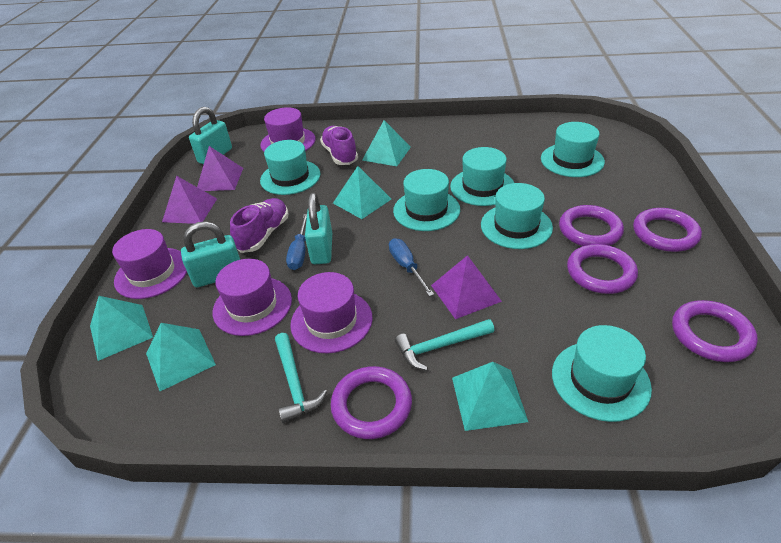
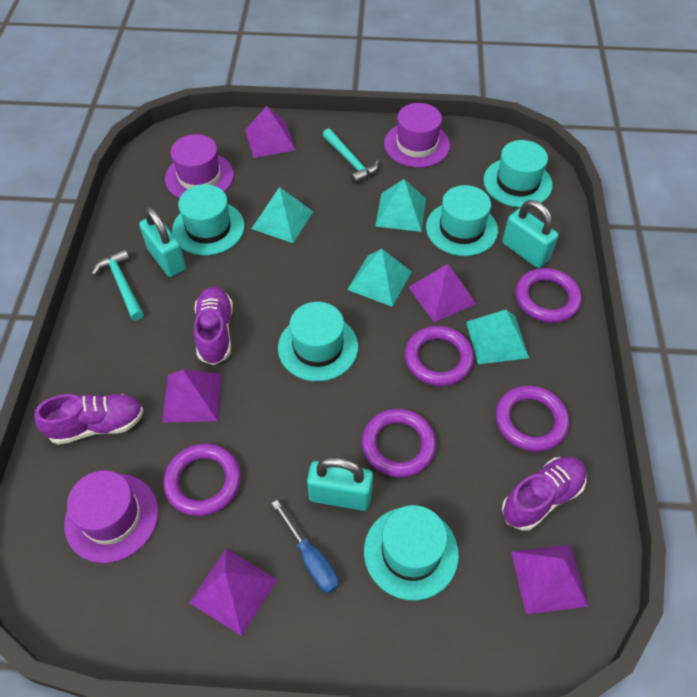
blue screwdriver: [286,214,307,270] [389,238,434,297] = 2 -> [272,500,339,593] = 1
purple hat: [112,229,187,299] [213,259,292,336] [260,107,315,152] [290,272,373,353] = 4 -> [64,470,159,563] [165,134,234,198] [384,103,450,168] = 3
purple pyramid: [162,176,217,224] [197,146,243,191] [431,255,502,319] = 3 -> [162,369,221,423] [189,549,277,636] [245,106,296,158] [409,264,477,322] [511,545,588,614] = 5
purple shoe: [230,198,288,253] [320,126,358,165] = 2 -> [34,394,144,445] [194,287,233,365] [502,457,587,531] = 3
turquoise hat: [260,140,320,195] [393,169,460,231] [450,147,514,206] [481,183,553,249] [541,122,605,177] [552,325,652,422] = 6 -> [172,185,245,256] [278,302,358,381] [364,505,459,600] [426,185,498,256] [483,140,552,208] = 5
turquoise pyramid: [90,296,153,361] [146,323,216,391] [333,166,391,219] [362,120,411,166] [452,362,528,431] = 5 -> [252,187,313,243] [347,249,412,307] [375,179,426,232] [466,309,529,364] = 4

